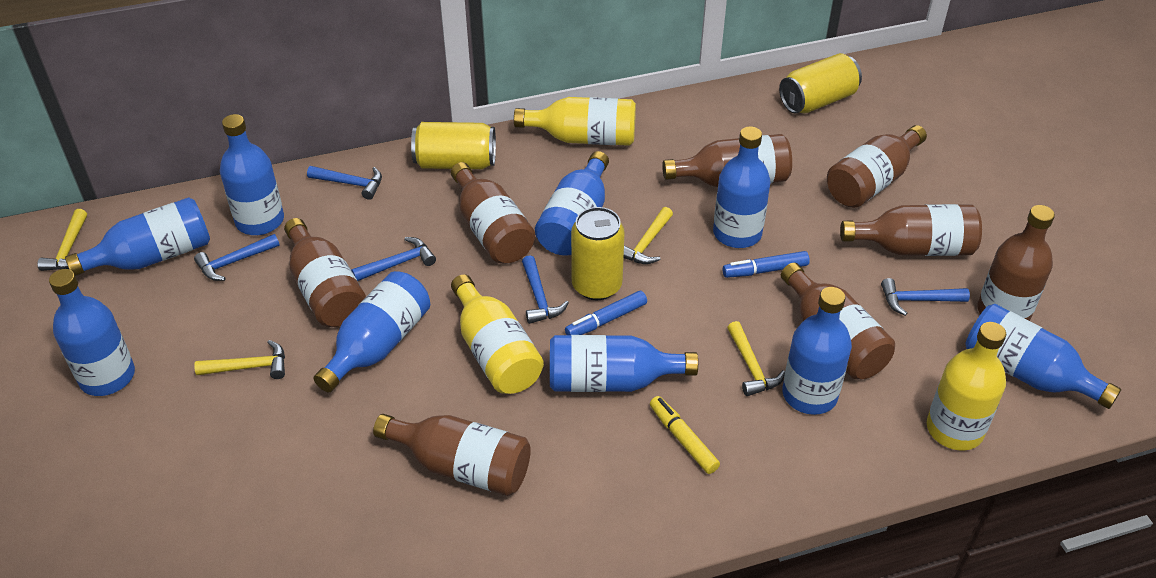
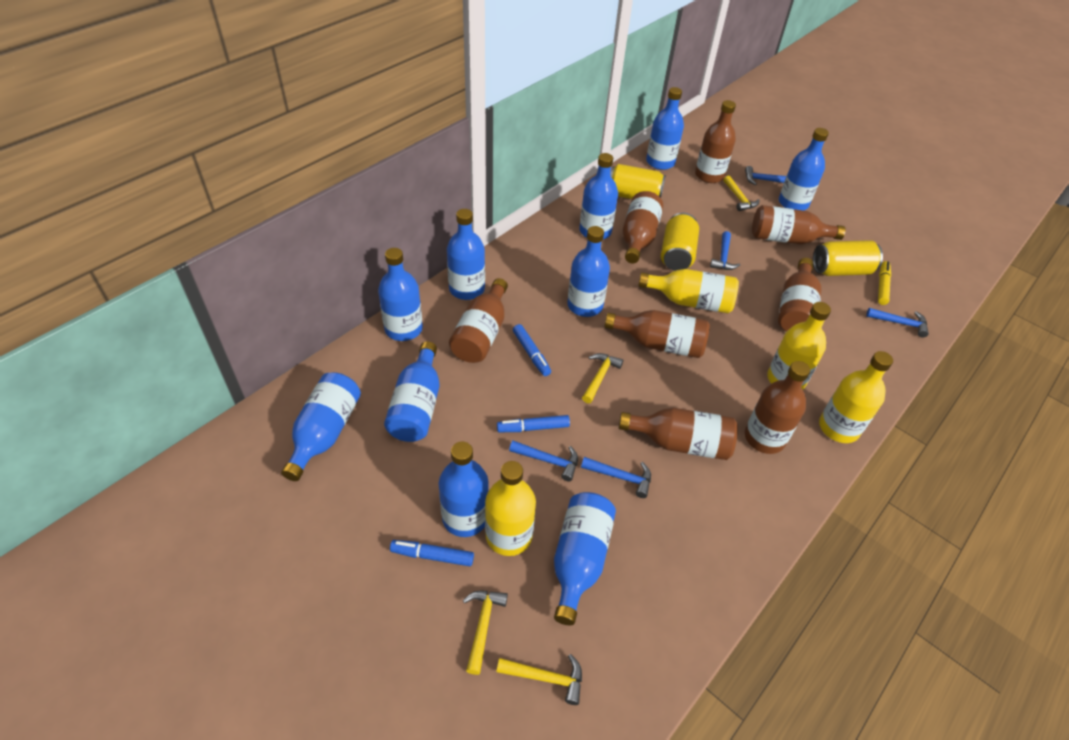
blue bottle: [49,269,135,396] [65,197,210,276] [220,114,284,235] [313,271,430,392] [535,151,609,256] [550,335,698,392] [713,126,771,248] [782,287,852,415] [965,304,1121,409] = 9 -> [281,372,361,481] [378,248,423,341] [384,341,440,442] [438,442,489,537] [447,209,485,300] [554,492,616,625] [567,226,610,317] [579,153,618,239] [646,87,684,170] [779,128,829,211] = 10
blue marker: [565,291,647,335] [723,251,810,278] = 2 -> [390,540,474,566] [497,415,570,432] [513,324,551,376] = 3
yellow bottle: [451,274,544,394] [514,97,636,146] [927,322,1006,451] = 3 -> [485,461,536,556] [638,269,739,313] [767,302,831,390] [819,351,893,443] = 4

